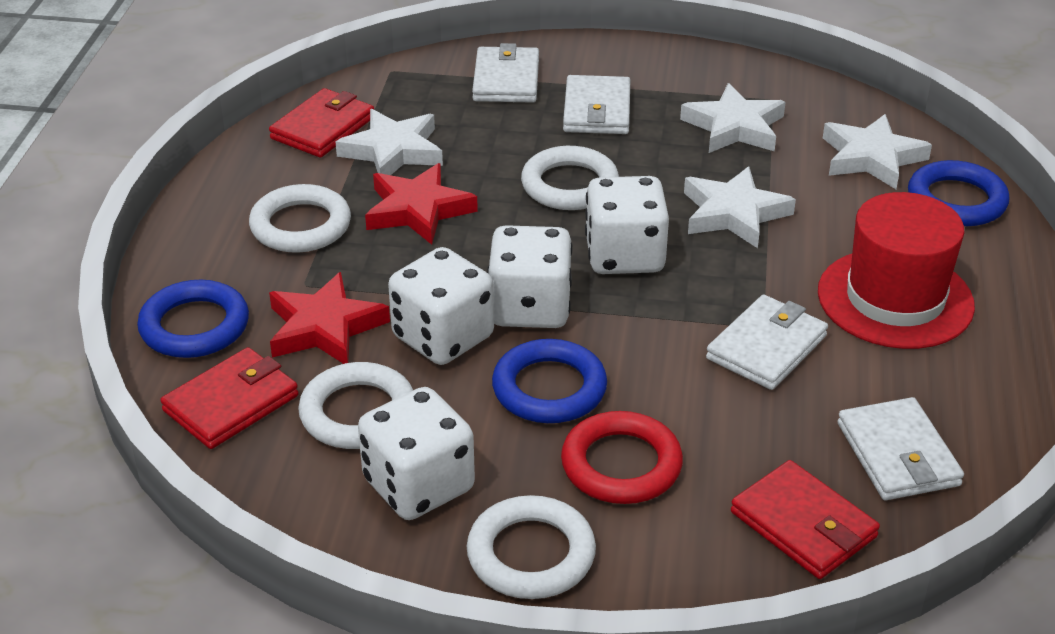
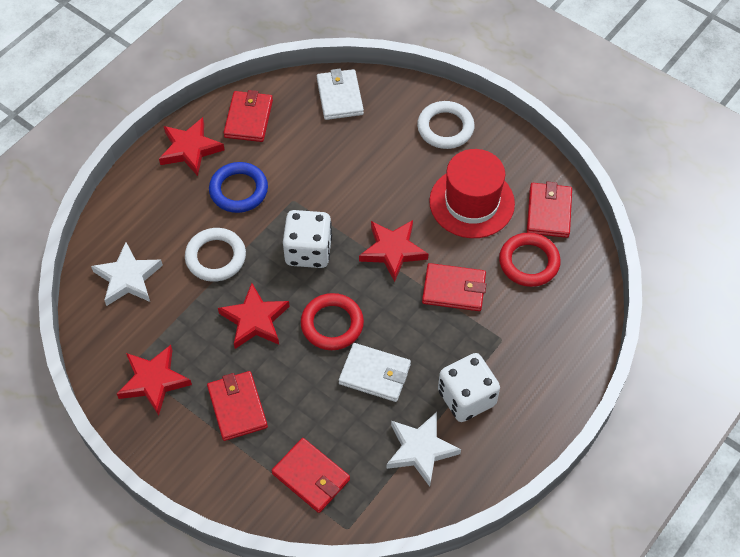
blue ring: [137,280,249,358] [492,339,607,423] [908,160,1009,226] = 3 -> [209,162,268,213] = 1
red ring: [561,411,683,504] = 1 -> [301,293,364,350] [499,233,561,287] = 2
red star: [269,272,390,364] [365,163,478,245] = 2 -> [117,345,192,416] [159,117,225,176] [218,283,290,349] [359,220,428,282] = 4
red wallet: [160,347,298,449] [269,88,374,158] [731,460,880,579] = 3 -> [207,371,268,441] [223,90,273,142] [272,438,350,513] [422,263,486,311] [527,182,572,238] = 5
white dice: [358,387,475,520] [388,247,494,365] [487,225,573,328] [585,176,669,274] = 4 -> [283,210,332,268] [438,353,500,422] = 2
white ring: [249,184,351,253] [298,362,413,449] [467,495,596,599] [521,146,619,210] = 4 -> [185,228,246,282] [417,101,475,149] = 2
white star: [335,109,443,175] [680,83,786,153] [684,166,796,248] [823,114,932,189] = 4 -> [91,242,163,306] [387,412,461,487] = 2
white wallet: [472,43,539,103] [563,75,630,134] [706,295,828,390] [838,397,964,500] = 4 -> [317,69,364,120] [339,343,411,402] = 2

